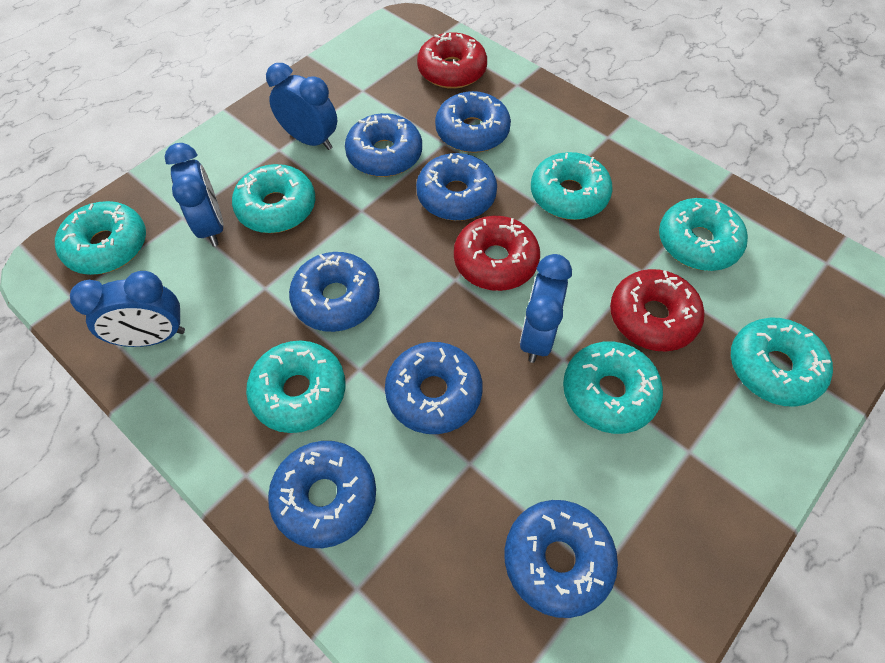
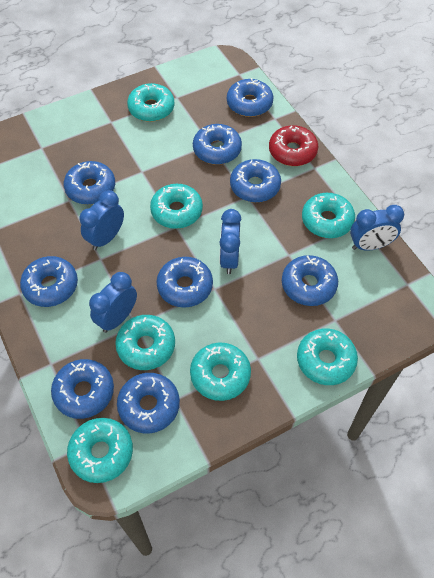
blue donut: [268,441,376,548] [289,252,380,332] [345,113,422,177] [385,342,483,434] [416,153,497,221] [435,91,511,153] [504,500,618,618] = 7 -> [20,256,78,307] [51,359,114,419] [64,161,115,205] [117,373,180,433] [156,257,213,308] [193,124,242,165] [227,78,273,117] [230,159,281,203] [282,255,338,306] = 9
red donut: [417,33,487,89] [454,216,540,291] [610,269,705,351] = 3 -> [269,125,318,166] = 1

